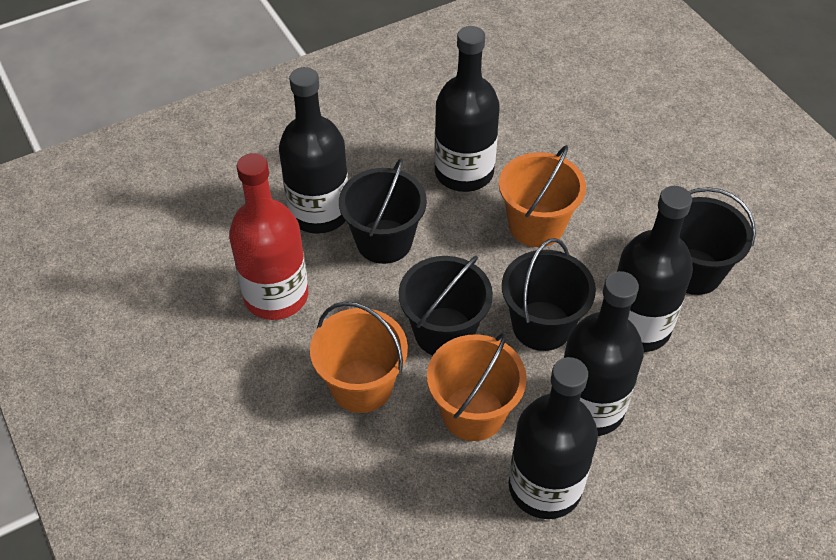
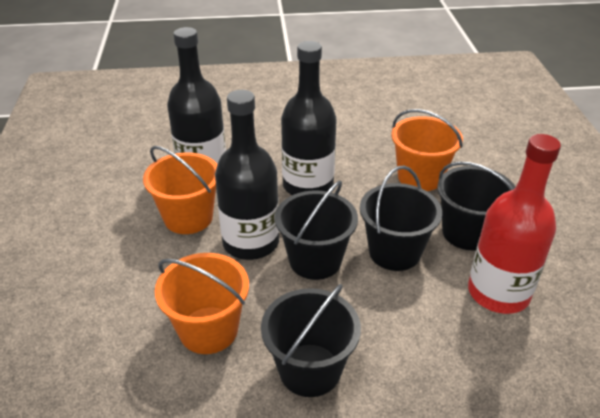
black bottle: [279,67,348,234] [434,26,500,192] [509,357,598,519] [564,271,644,436] [617,186,693,352] = 5 -> [167,27,226,164] [215,90,279,260] [281,41,337,195] = 3

